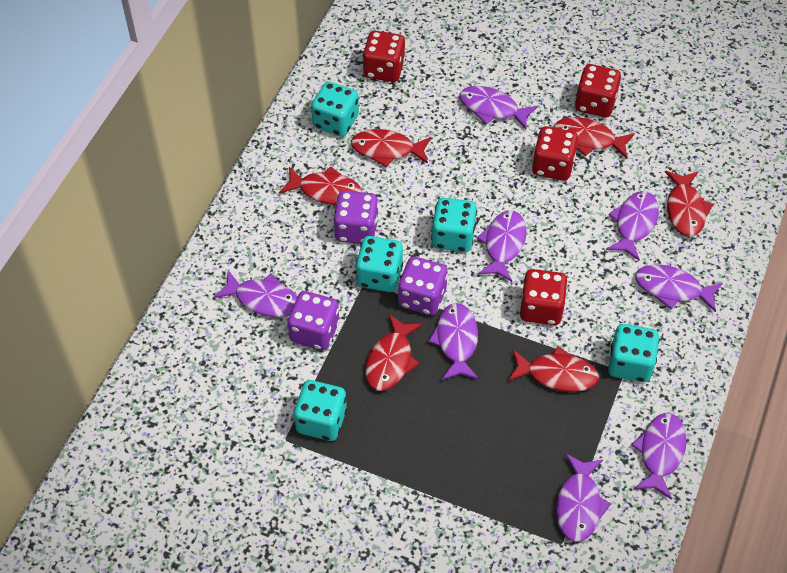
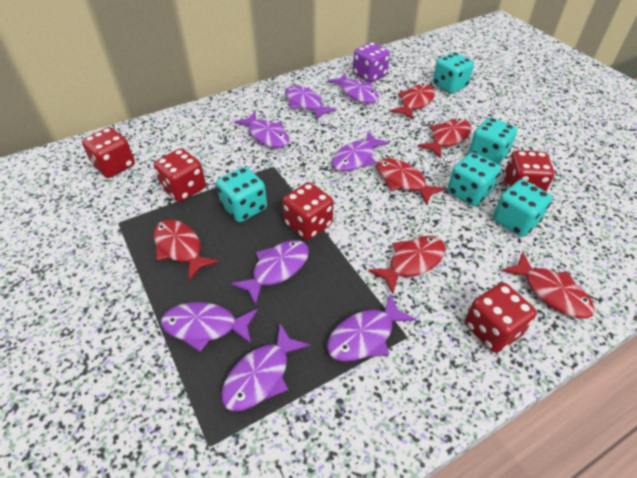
purple dice: [287,291,339,350] [334,191,379,244] [398,256,448,315] = 3 -> [353,42,390,83] = 1
red dice: [363,31,405,82] [520,269,568,325] [532,126,578,181] [575,64,621,117] = 4 -> [82,127,135,178] [154,148,206,202] [282,182,333,240] [465,283,537,353] [504,150,554,191] = 5

